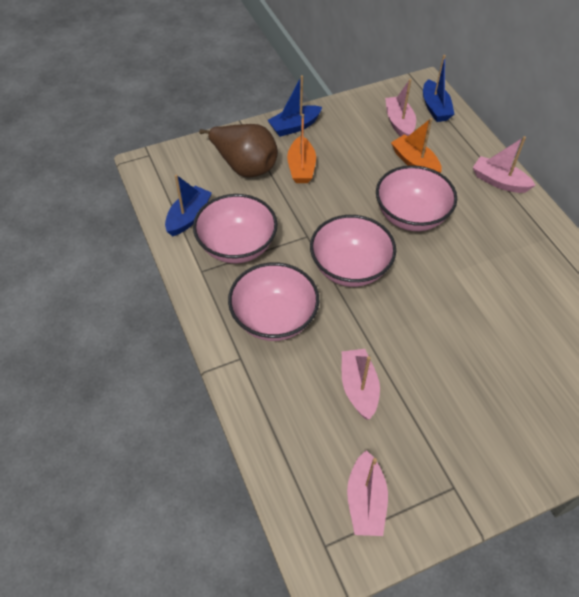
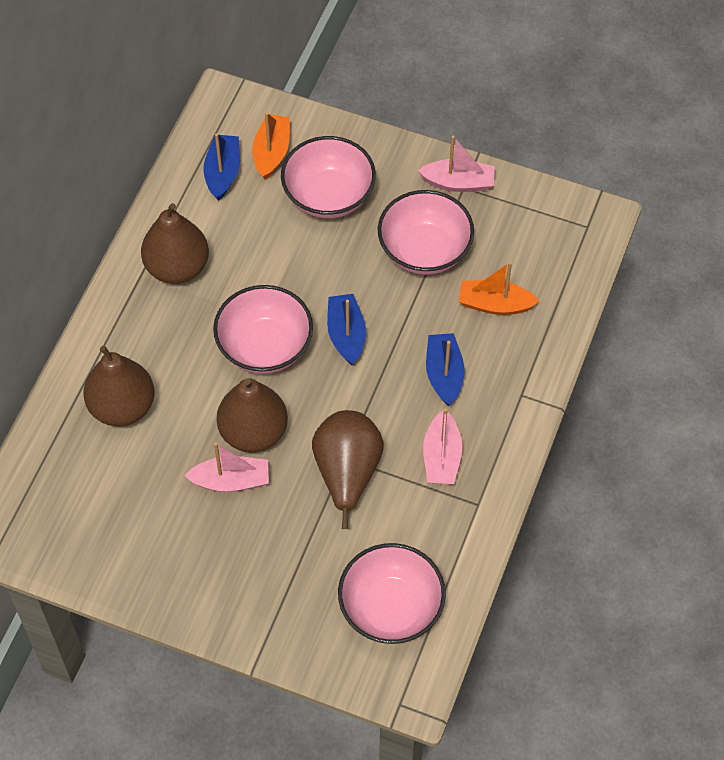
brown pear: [199,124,278,177] = 1 -> [83,346,155,426] [141,203,209,284] [217,378,288,453] [312,410,384,529] = 4
pink boat: [342,349,380,420] [347,450,388,536] [385,79,416,137] [473,136,536,193] = 4 -> [184,442,269,492] [418,135,495,192] [423,408,462,484] = 3

